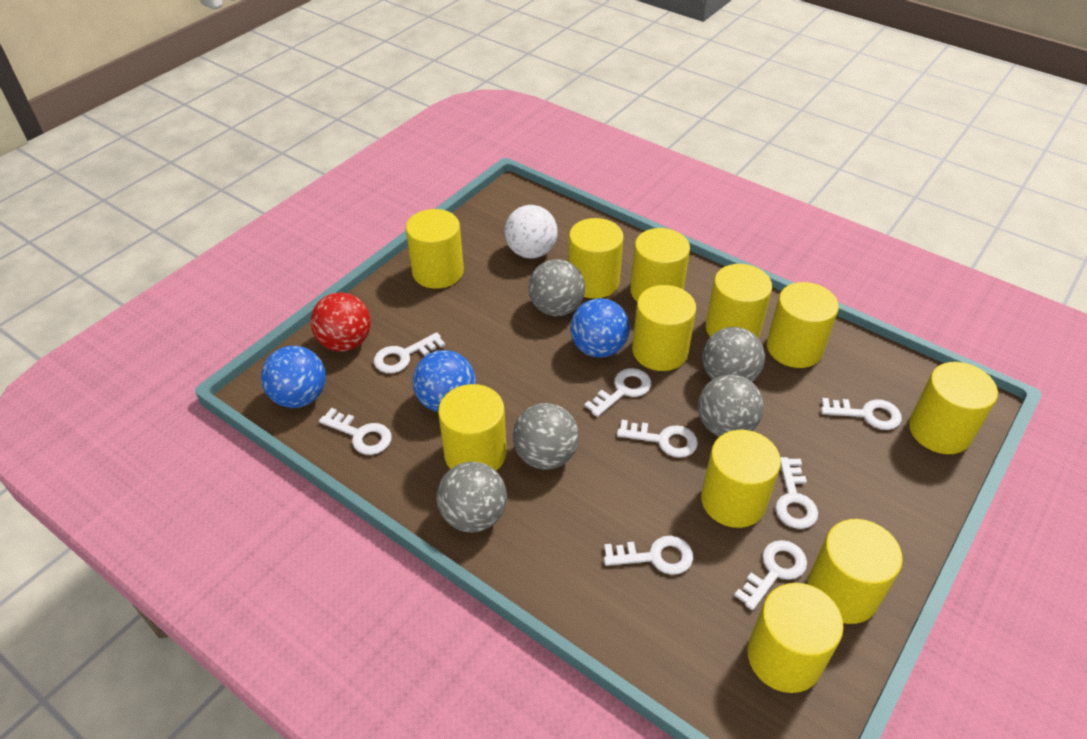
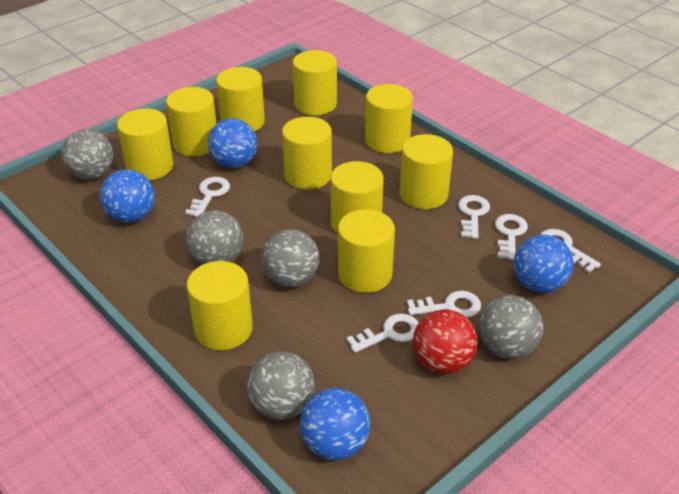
blue ball: [261,346,326,408] [412,350,476,412] [570,298,630,358] = 3 -> [100,169,155,223] [208,118,257,168] [300,388,370,460] [514,234,574,293] = 4
white ball: [504,205,558,258] = 1 -> none = 0
white key: [319,408,392,455] [374,332,445,373] [584,368,651,417] [604,536,693,575] [617,420,698,458] [734,540,807,610] [775,457,818,529] [821,398,902,430] = 8 -> [185,177,230,217] [346,314,418,353] [407,291,481,318] [458,195,490,239] [495,214,528,260] [540,229,601,273] = 6
yellow cylinder: [406,209,464,289] [438,384,507,471] [568,218,624,299] [630,228,690,301] [632,285,696,371] [701,430,781,528] [706,264,772,338] [748,583,844,693] [767,282,839,368] [807,519,903,624] [909,362,998,454] = 11 -> [117,109,174,180] [166,87,217,156] [187,261,253,350] [216,67,265,132] [282,117,332,190] [293,50,337,115] [330,161,384,234] [338,209,395,293] [365,84,413,153] [399,134,453,209] = 10

